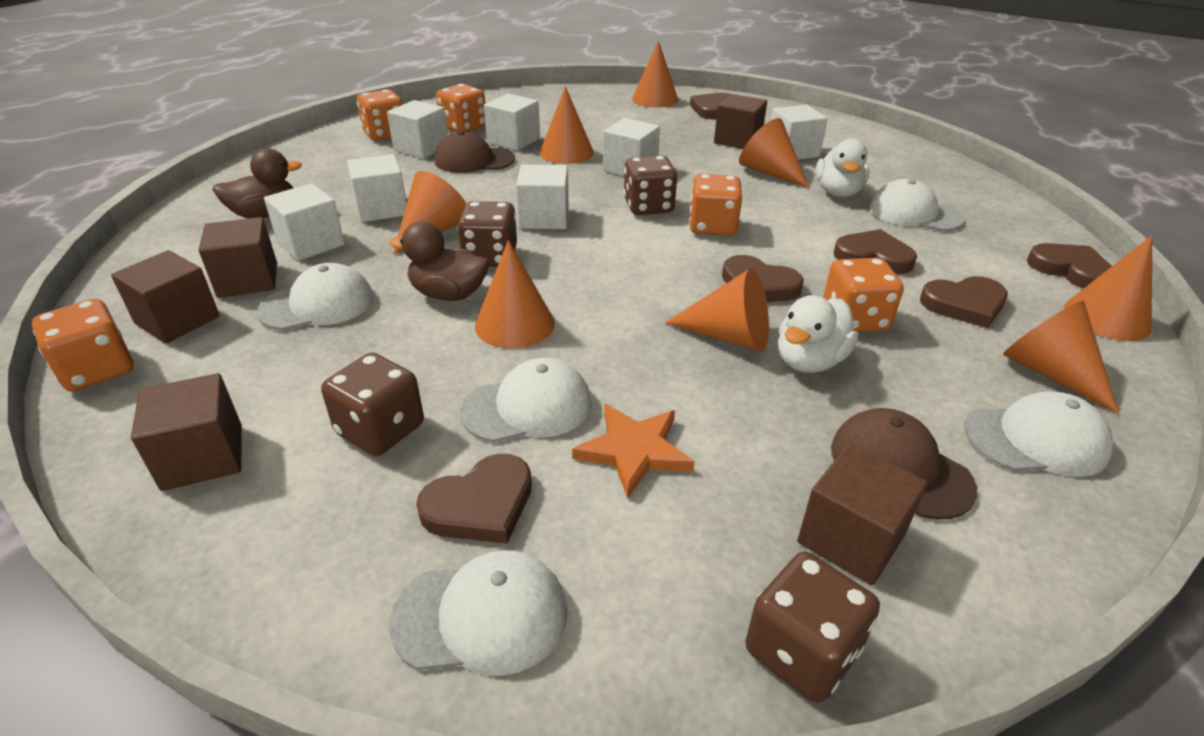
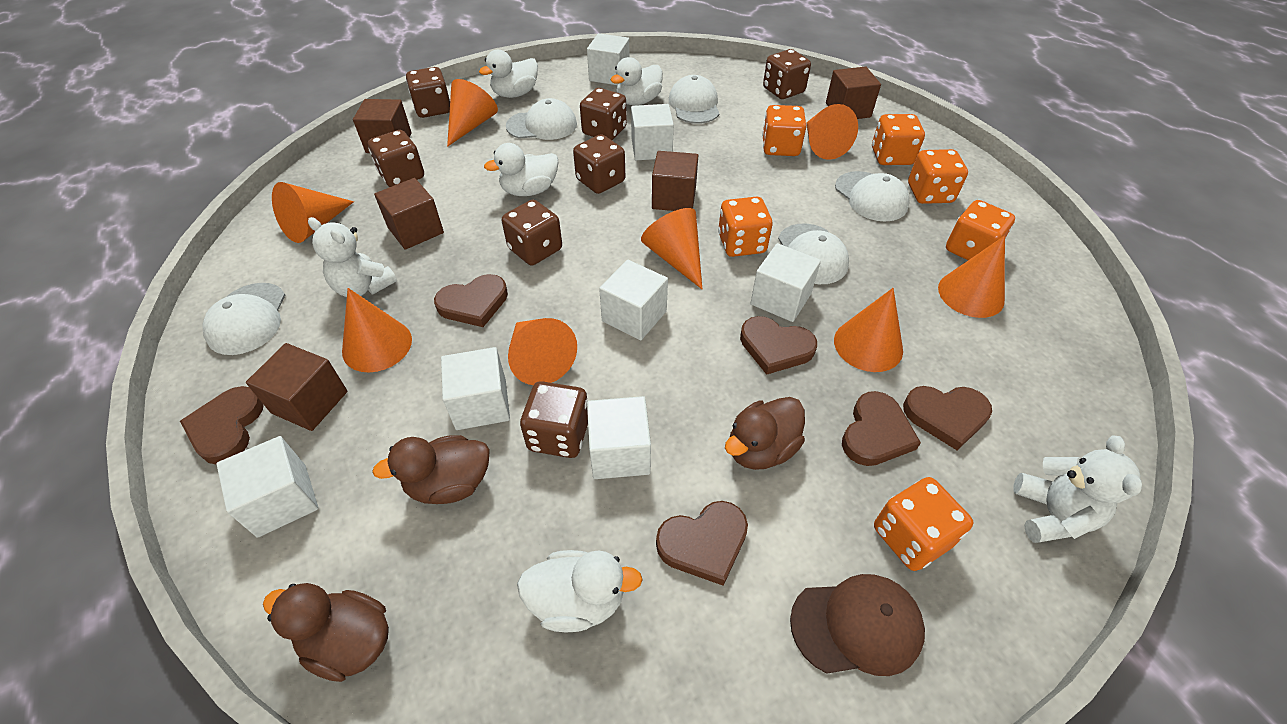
brown cap: [435,131,515,173] [831,408,977,520] = 2 -> [790,574,925,676] = 1
brown dice: [321,353,424,456] [457,201,517,267] [624,156,677,215] [745,551,880,703] = 4 -> [368,130,424,187] [406,67,450,118] [502,200,562,265] [520,381,588,458] [573,134,625,194] [580,88,627,140] [763,49,811,99] = 7
brown duck: [212,148,302,219] [389,222,489,301] = 2 -> [263,583,389,682] [372,435,490,504] [725,397,805,470] = 3
orange dice: [32,299,134,392] [357,89,403,140] [436,84,485,132] [689,174,742,236] [823,258,904,332] = 5 -> [718,197,772,257] [762,105,806,156] [872,114,925,165] [874,477,973,571] [908,149,968,204] [946,200,1015,260] = 6
orange star: [572,404,695,499] = 1 -> none = 0
white duck: [778,295,858,373] [816,139,869,197] = 2 -> [479,50,538,98] [484,143,558,196] [517,550,643,633] [611,57,663,105] = 4
white teddy bear: none = 0 -> [308,217,397,297] [1013,436,1142,543] = 2

